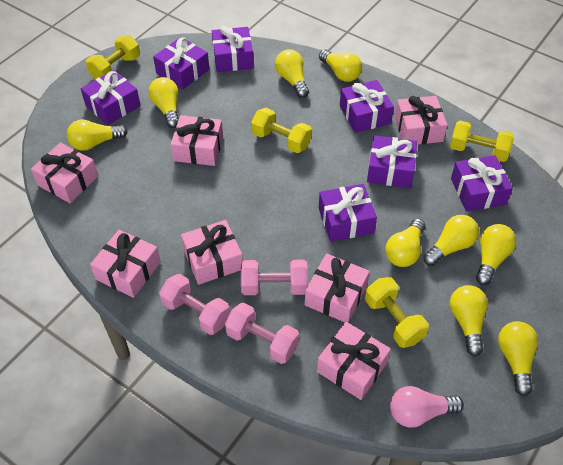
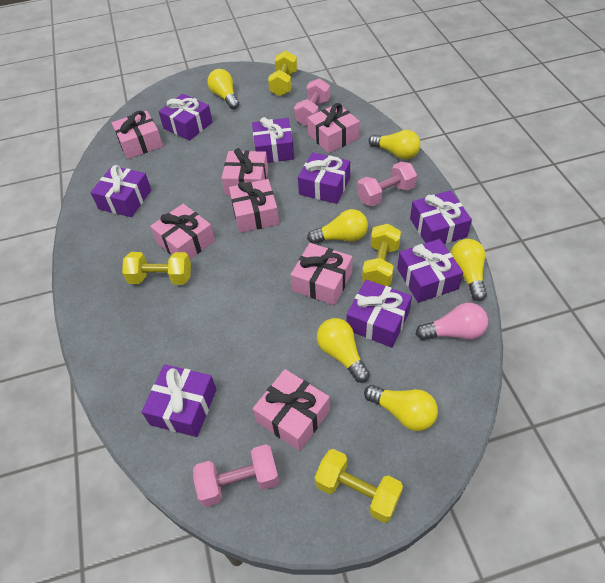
purple gift: [81,70,141,125] [153,37,209,90] [212,26,254,72] [319,184,377,242] [340,80,394,133] [367,135,417,188] [451,155,513,212] = 7 -> [91,165,151,217] [142,365,217,437] [158,94,213,141] [252,117,294,163] [298,152,350,204] [346,280,412,348] [397,239,463,303] [410,190,472,244] = 8
yellow light bulb: [67,119,127,151] [148,77,179,128] [275,49,309,98] [319,49,362,82] [385,219,425,267] [423,215,479,266] [450,285,488,356] [476,224,516,285] [498,321,538,396] = 9 -> [207,69,239,109] [307,209,368,244] [317,318,370,383] [364,385,438,431] [369,130,420,160] [450,239,487,301] = 6

